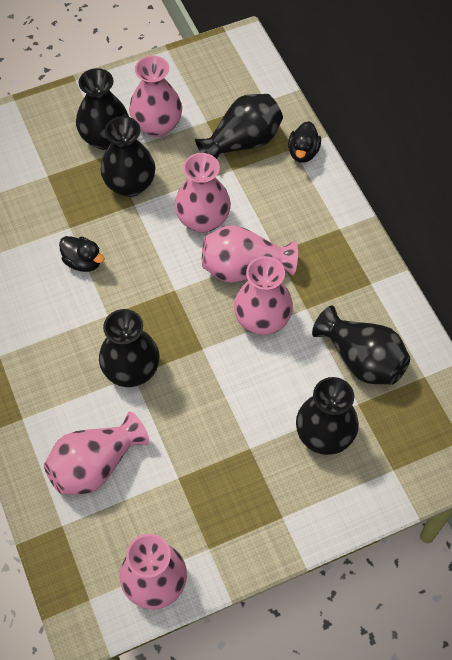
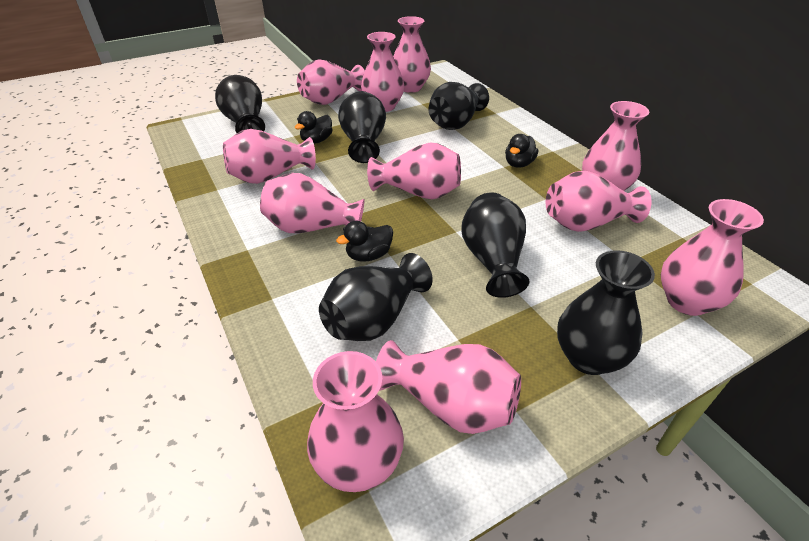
black duck: [59,236,105,272] [288,121,321,163] = 2 -> [295,111,333,144] [336,221,393,262] [505,134,538,168] = 3
pink vase: [44,411,149,494] [120,534,187,610] [129,55,182,137] [175,153,231,233] [202,225,298,283] [234,256,293,335] = 6 -> [223,129,316,184] [260,173,365,233] [297,59,365,105] [307,351,404,492] [361,32,404,112] [367,143,461,199] [376,340,521,434] [393,16,431,93] [546,171,652,232] [582,101,649,191] [661,199,764,316] = 11

